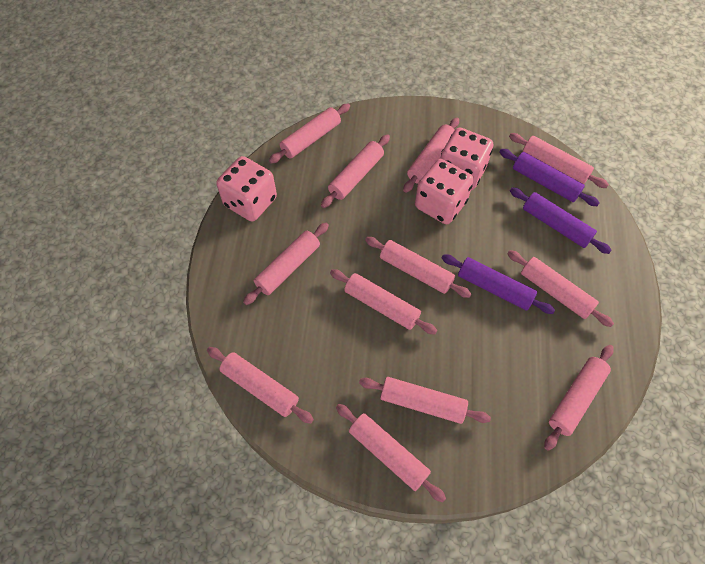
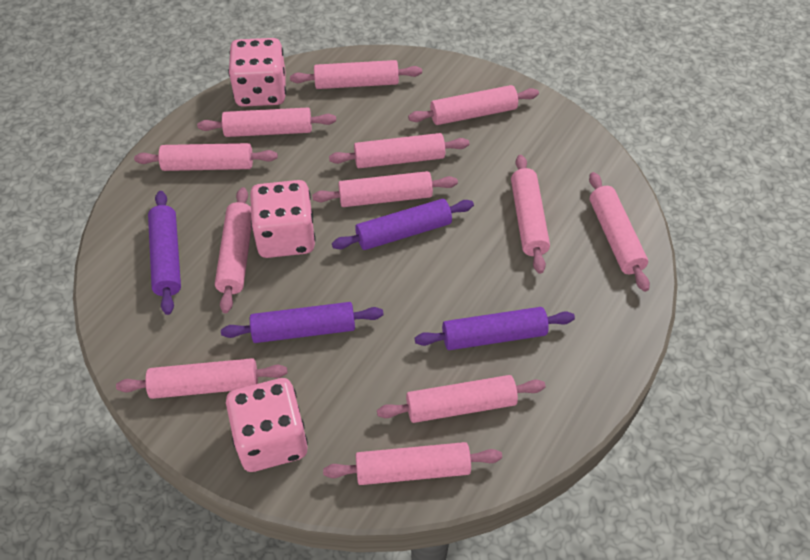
purple rolling pin: [442,254,555,314] [499,149,600,206] [510,187,612,254] = 3 -> [148,191,181,315] [221,302,384,343] [332,199,474,250] [415,307,575,350] = 4

